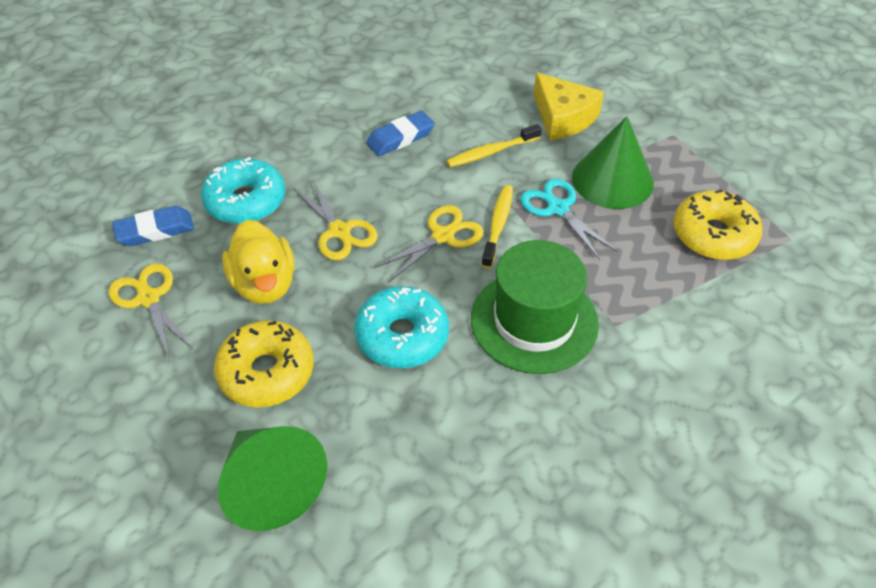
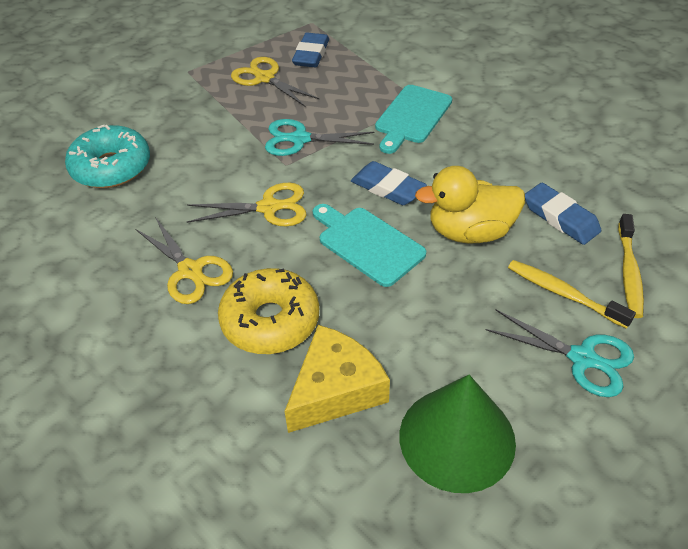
blue eraser: [112,206,194,246] [366,111,435,156] = 2 -> [292,33,329,67] [351,161,427,205] [525,183,601,245] = 3
green cone: [218,426,327,531] [572,116,654,209] = 2 -> [399,375,516,493] = 1
green hat: [471,240,599,374] = 1 -> none = 0
turquoise cutting board: none = 0 -> [313,204,426,287] [375,85,452,154] = 2
turquoise donut: [201,157,285,224] [354,286,449,368] = 2 -> [65,125,150,188] = 1
turquoise scissors: [520,179,617,260] = 1 -> [265,119,374,156] [485,310,634,397] = 2
yellow donut: [214,320,314,408] [674,189,763,260] = 2 -> [218,268,319,354] = 1

